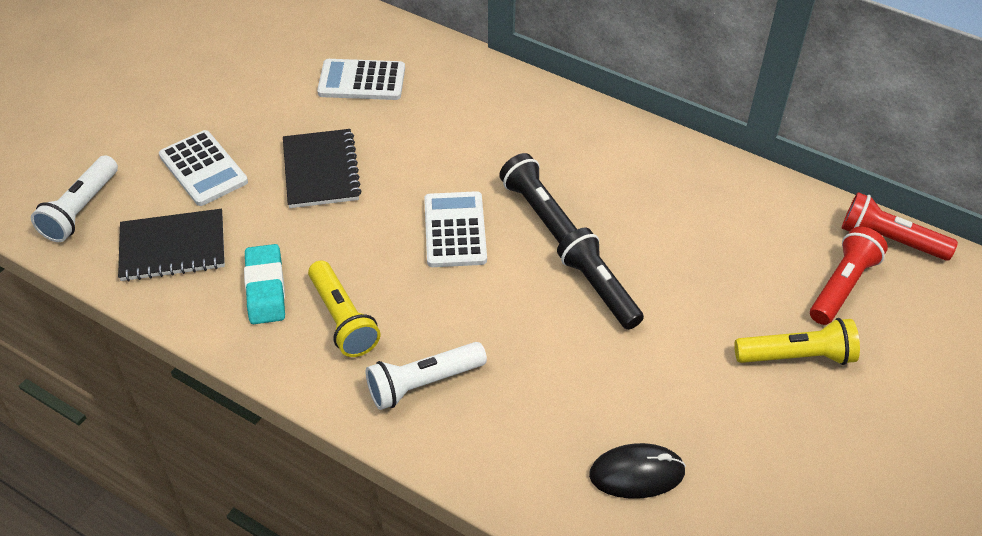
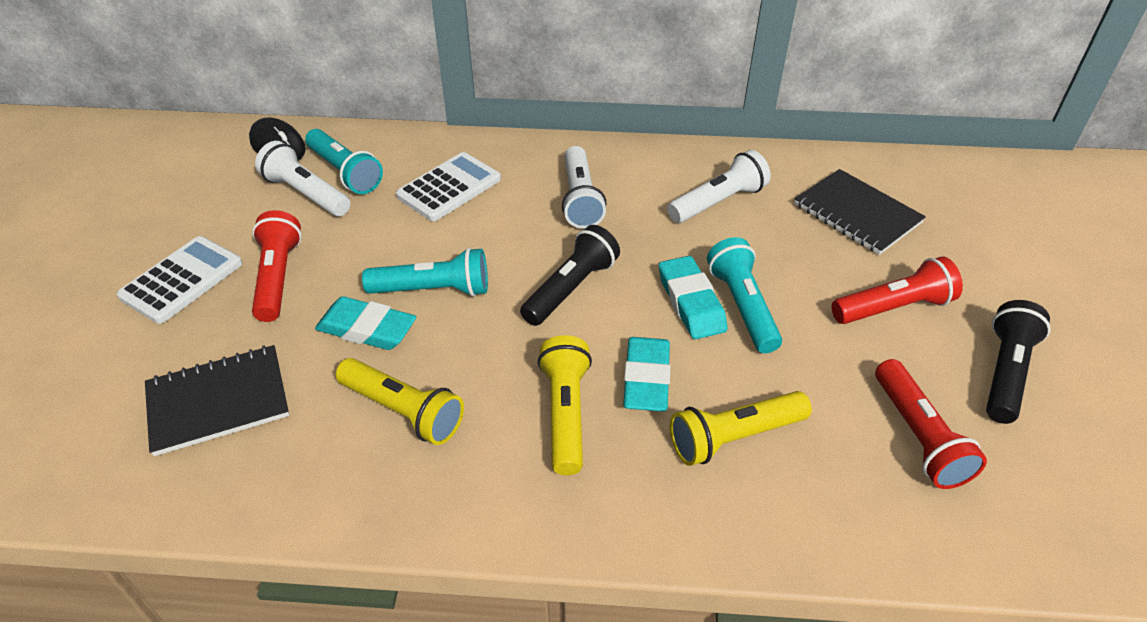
red flashlight: [810,227,888,325] [841,192,958,261] = 2 -> [252,210,302,322] [832,256,963,324] [875,359,987,489] = 3
turquoise eraser: [244,244,285,324] = 1 -> [315,296,416,350] [623,337,670,412] [659,256,728,339] = 3
turquoise flashlight: none = 0 -> [305,129,383,194] [362,248,488,297] [707,237,782,353] = 3
white calculator: [159,130,248,206] [317,59,405,100] [424,191,487,267] = 3 -> [117,236,242,324] [396,152,501,221] = 2
white flashlight: [31,155,118,242] [365,342,487,410] = 2 -> [255,141,350,216] [562,146,607,229] [667,150,771,223] = 3
yellow flashlight: [308,261,380,357] [734,318,860,365] = 2 -> [336,358,464,445] [538,335,592,475] [670,391,812,466] = 3

